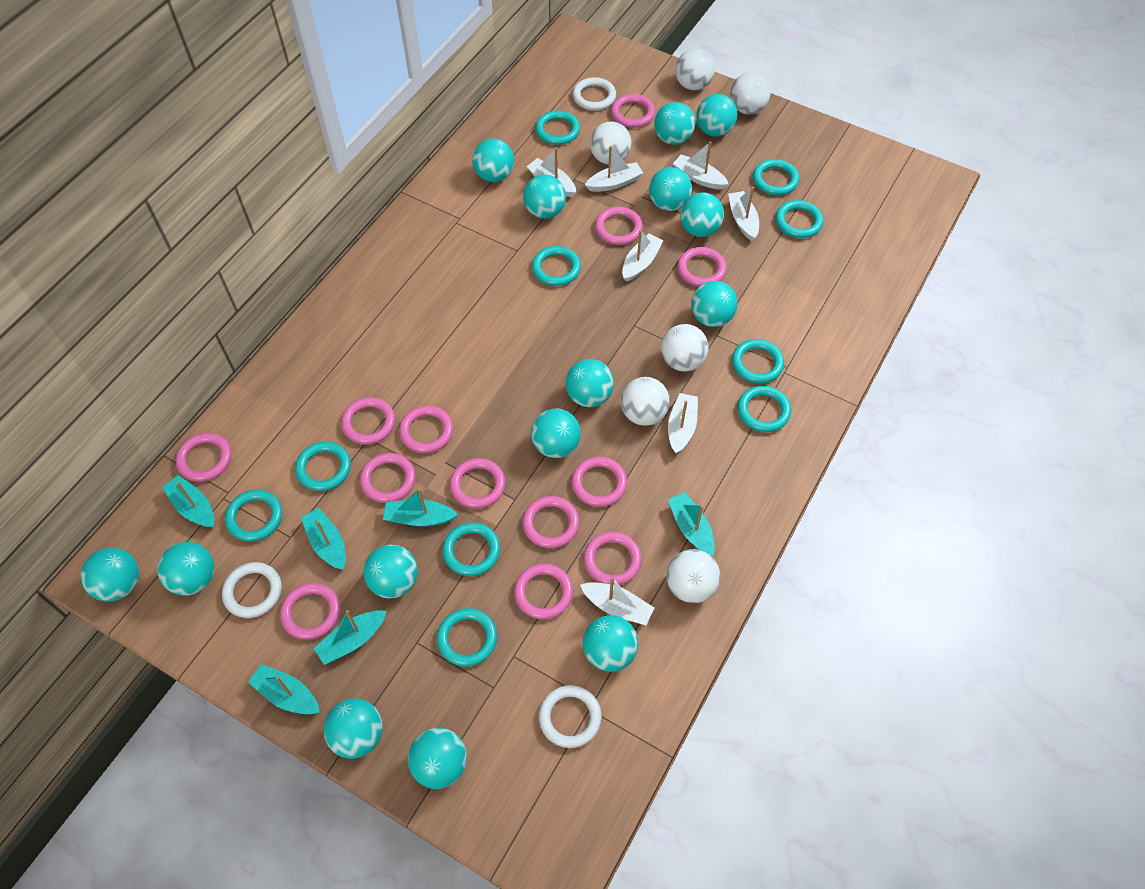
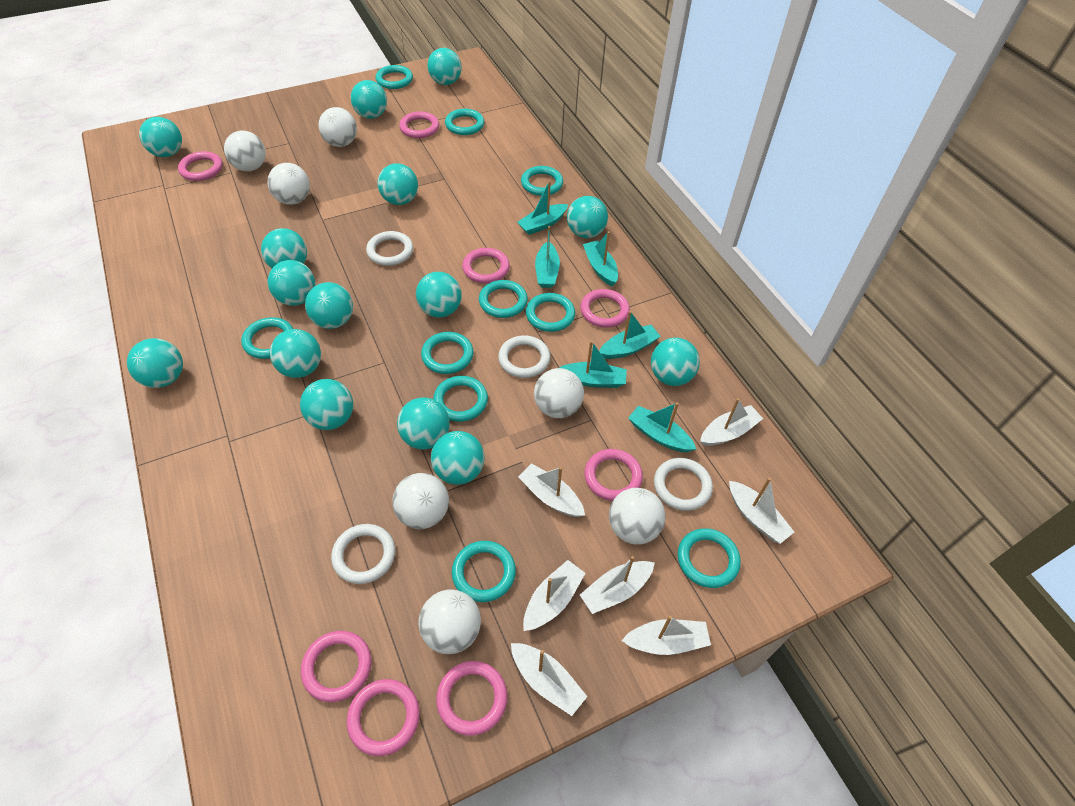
pink ring: [176,433,232,482] [280,583,340,640] [341,397,395,445] [360,453,416,503] [399,406,453,453] [450,458,505,509] [514,564,573,620] [522,496,579,548] [571,457,627,507] [584,532,642,585] [595,207,643,245] [611,94,655,128] [677,247,727,287] = 13 -> [178,151,223,181] [301,631,372,702] [347,679,420,756] [399,111,439,138] [436,661,508,736] [462,248,510,283] [580,289,630,328] [584,449,643,501] = 8
white ball: [590,121,631,165] [621,377,670,426] [661,324,709,371] [666,549,720,603] [675,48,715,90] [730,72,771,114] = 6 -> [224,131,266,171] [267,163,310,205] [318,107,357,147] [392,473,449,529] [419,589,481,654] [534,368,584,418] [609,488,666,545] = 7
white ring: [222,562,282,618] [539,685,602,748] [573,77,616,111] = 3 -> [331,524,396,584] [366,231,413,266] [498,335,550,378] [654,458,713,511] = 4

